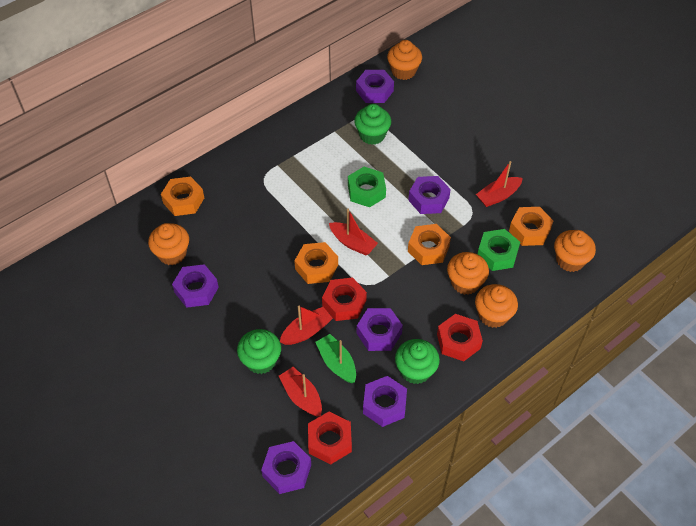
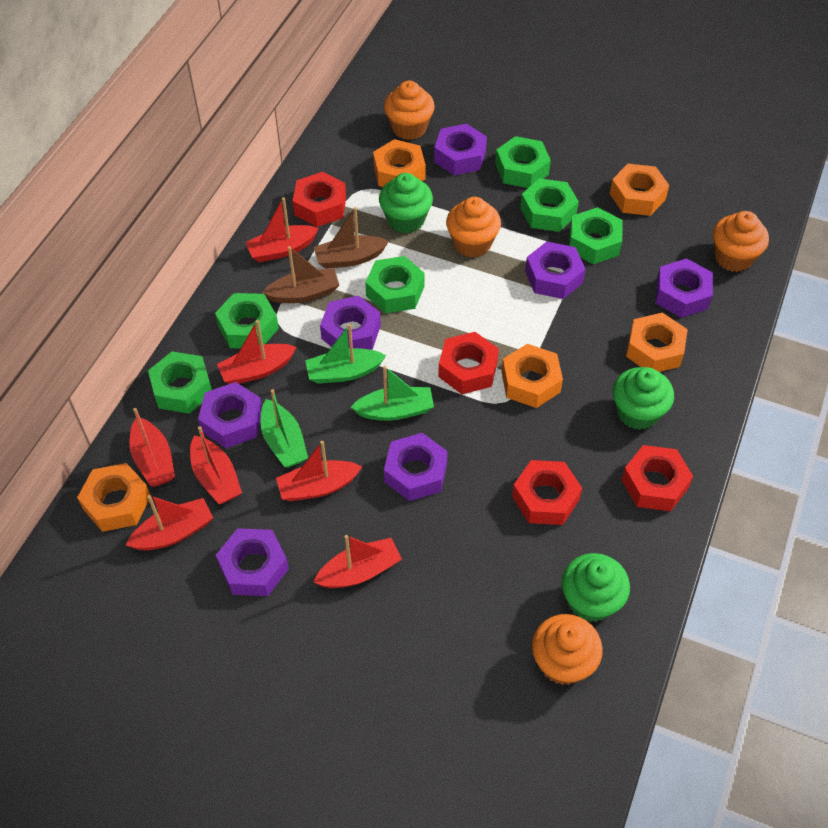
brown boat: none = 0 -> [262,246,339,303] [314,207,389,269] = 2
green boat: [316,334,356,383] = 1 -> [261,389,308,468] [305,324,386,384] [351,366,434,421] = 3
green nut: [348,167,386,207] [478,229,520,271] = 2 -> [148,351,212,414] [215,293,279,349] [365,256,425,313] [495,136,551,188] [520,178,579,232] [569,207,623,264] = 6
orange cupcake: [148,223,189,265] [387,40,422,80] [447,252,489,295] [475,284,518,328] [554,230,596,272] = 5 -> [384,81,435,140] [446,197,501,257] [532,614,603,685] [713,211,769,272] = 4
orange nut: [161,177,204,216] [295,242,338,284] [408,224,451,265] [509,207,553,246] = 4 -> [77,463,150,532] [373,139,426,187] [502,344,563,408] [610,164,669,216] [626,312,688,372] = 5
purple nut: [172,264,219,308] [261,441,311,494] [356,70,394,103] [357,308,403,351] [363,376,407,427] [408,176,451,214] = 6 -> [198,382,262,448] [216,528,289,596] [320,296,381,350] [384,433,448,501] [434,124,487,175] [525,242,586,299] [656,258,713,318] = 7
red boat: [279,367,322,417] [280,306,333,345] [329,209,378,255] [476,161,523,207] = 4 -> [126,495,213,551] [130,408,175,486] [190,426,242,504] [217,320,296,384] [245,197,319,262] [276,441,362,501] [313,535,402,588] = 7
red nut: [308,412,352,464] [322,277,367,321] [437,314,483,361] = 3 -> [293,172,346,227] [438,332,499,394] [512,460,582,525] [621,445,693,511] = 4

